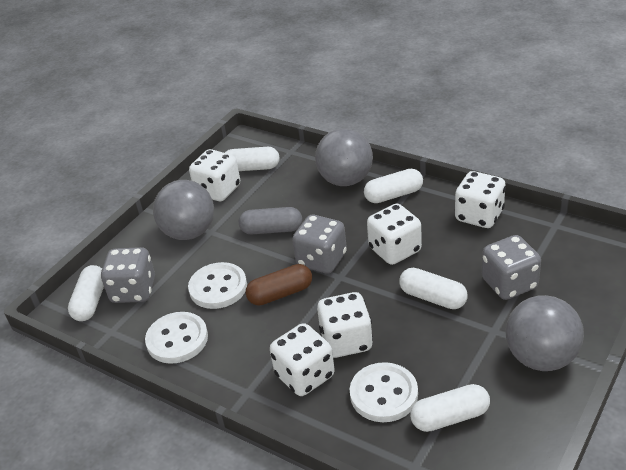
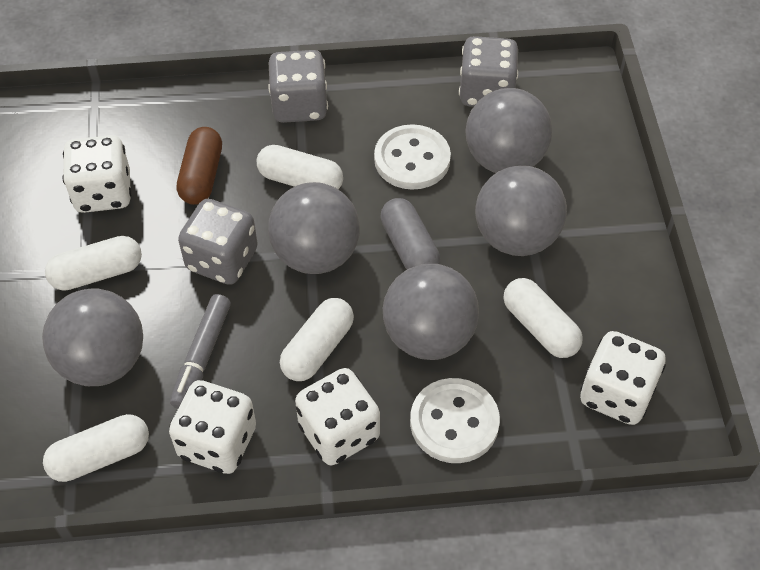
grey ball: [153,180,214,240] [315,128,373,186] [506,295,584,371] = 3 -> [42,288,143,386] [268,182,360,274] [383,264,479,360] [465,88,552,173] [475,165,567,256] = 5
grey marker: none = 0 -> [170,294,231,409] = 1
white button: [145,312,208,364] [188,262,247,309] [350,362,418,422] = 3 -> [374,124,451,190] [410,378,500,463] = 2
white dice: [189,149,240,201] [270,323,335,396] [317,292,373,358] [367,204,422,265] [455,171,506,228] = 5 -> [62,135,132,213] [169,380,256,474] [295,368,380,465] [580,331,666,425] = 4

